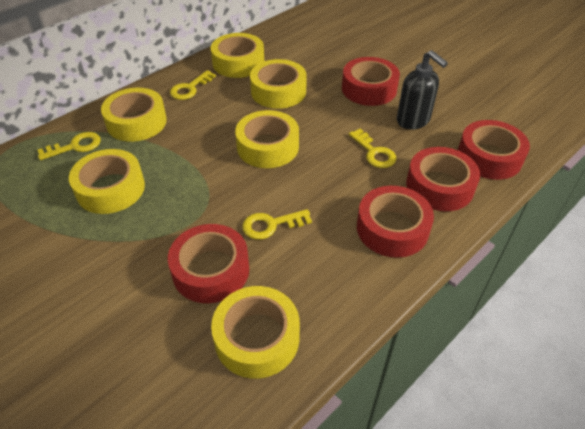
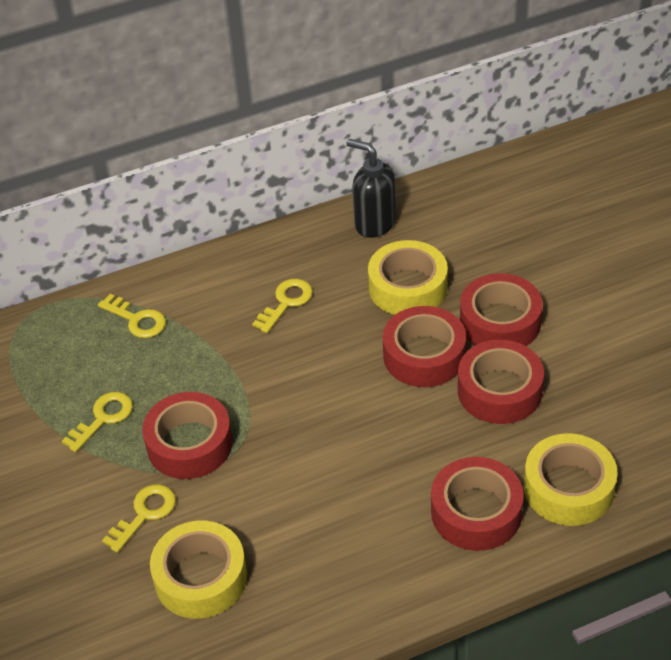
yellow tape: [69,149,145,214] [101,88,167,142] [210,33,264,78] [211,286,300,379] [235,110,299,168] [250,59,307,109] = 6 -> [150,521,247,619] [368,240,448,315] [524,433,618,526] = 3

